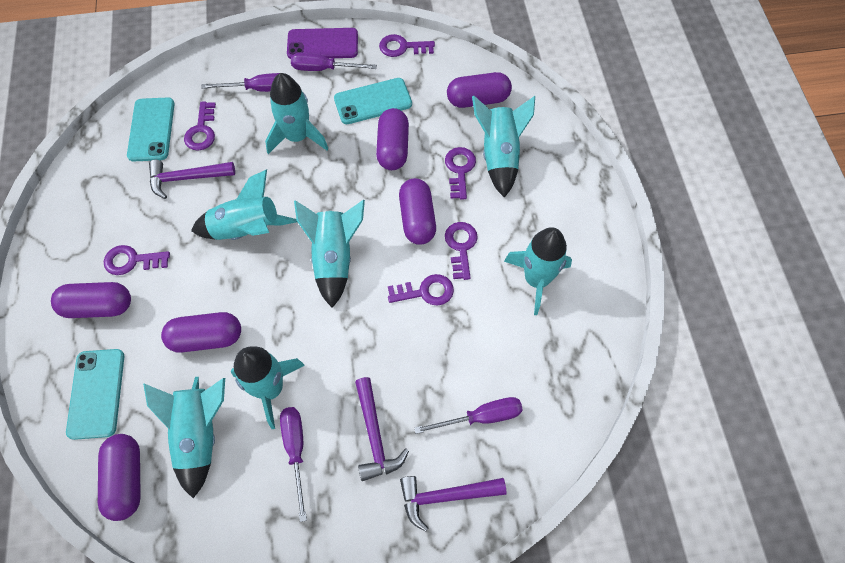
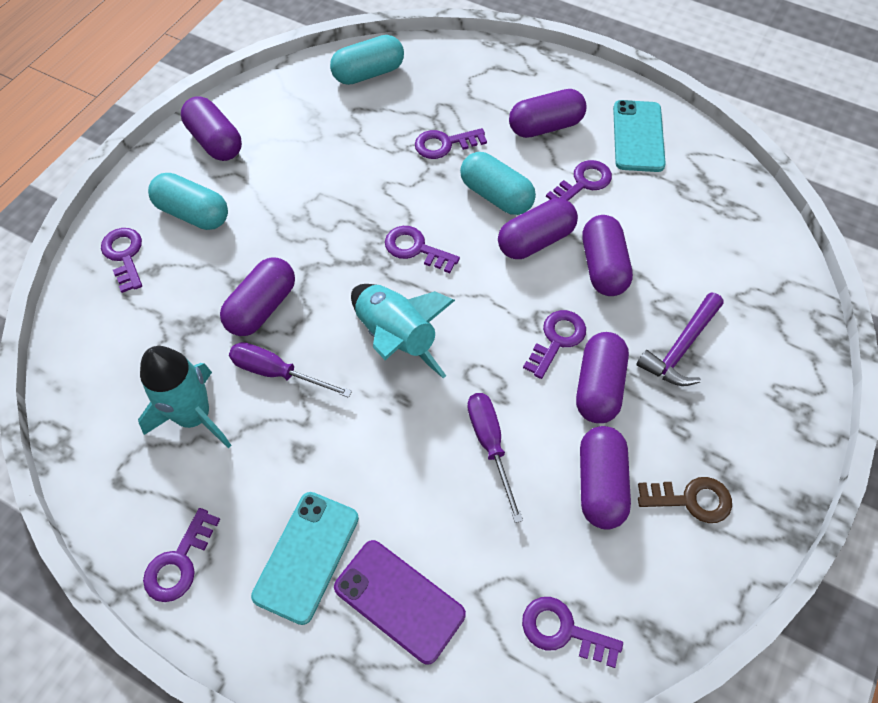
brown key: none = 0 -> [638,477,732,523] = 1
purple capsule: [51,282,131,318] [98,434,141,521] [161,312,241,353] [376,108,409,170] [399,178,436,245] [447,72,512,108] = 6 -> [181,96,242,161] [220,258,295,336] [498,198,578,259] [509,89,586,138] [576,332,629,423] [580,426,631,530] [582,215,633,296] = 7
purple hammer: [149,160,235,199] [355,377,409,481] [400,476,507,532] = 3 -> [636,292,724,386] = 1
purple key: [104,245,170,275] [184,102,216,151] [379,34,435,57] [388,274,454,306] [445,147,476,199] [445,222,478,280] = 6 -> [101,228,142,293] [143,508,220,602] [385,226,460,273] [415,128,487,159] [522,597,623,668] [523,310,586,379] [546,160,612,201] = 7
purple screwdriver: [201,73,279,92] [280,407,307,522] [291,53,377,71] [414,397,523,434] = 4 -> [229,342,352,398] [467,393,523,523] = 2
turquoise capsule: none = 0 -> [148,173,228,230] [330,35,404,85] [460,152,536,215] = 3
turquoise phone: [66,349,124,440] [127,97,175,161] [334,78,412,124] = 3 -> [251,492,359,625] [613,100,666,172] = 2
turquoise rocket: [143,377,225,498] [191,170,297,240] [231,346,305,429] [265,73,328,154] [294,200,365,308] [472,96,535,198] [504,227,572,315] = 7 -> [138,346,231,448] [351,284,455,379] = 2

